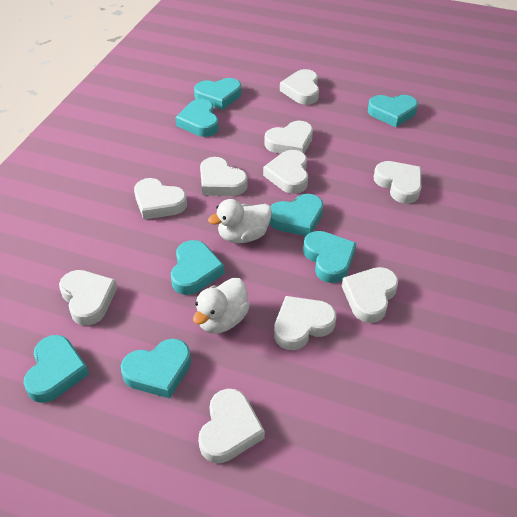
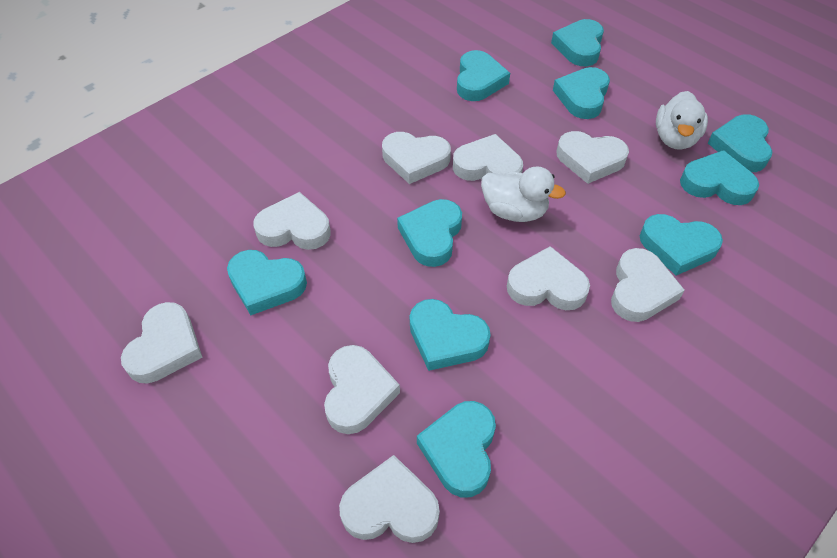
turquoise heart: [23,335,89,403] [121,339,191,399] [171,240,225,295] [175,99,219,137] [194,78,241,110] [269,194,323,236] [303,231,356,283] [368,95,418,127] = 8 -> [227,250,307,315] [397,199,462,267] [410,299,491,371] [417,401,496,497] [457,50,510,101] [551,19,604,66] [553,67,610,119] [640,214,723,276] [680,150,759,205] [708,114,773,172] = 10
white heart: [59,270,117,326] [134,178,187,220] [198,389,265,463] [200,157,248,196] [263,150,308,194] [265,121,313,154] [274,296,336,350] [280,69,319,105] [342,267,398,323] [374,161,421,203] = 10 -> [121,302,203,384] [253,192,331,250] [324,345,400,434] [339,455,440,543] [382,132,451,184] [453,134,523,181] [507,246,590,310] [556,131,629,184] [611,248,685,322] = 9

